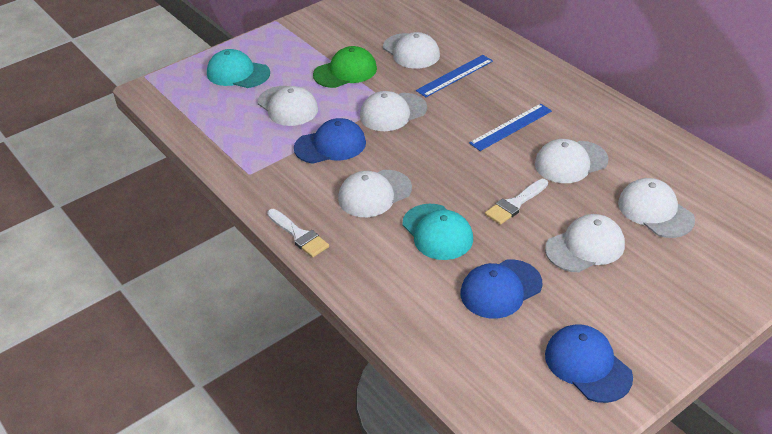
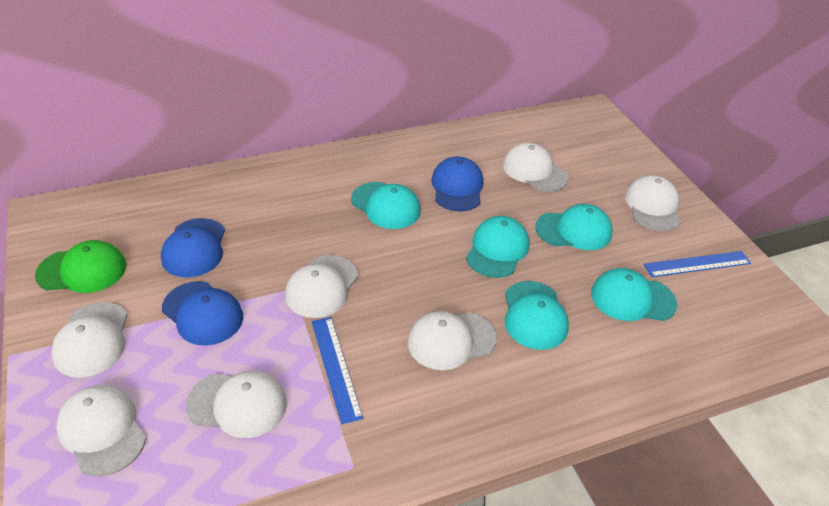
turquoise cap: [207,49,270,88] [402,204,473,260] = 2 -> [351,182,421,229] [466,216,529,278] [505,281,569,350] [535,204,613,250] [591,268,677,321] = 5
white brush: [267,209,329,257] [485,179,548,225] = 2 -> none = 0

